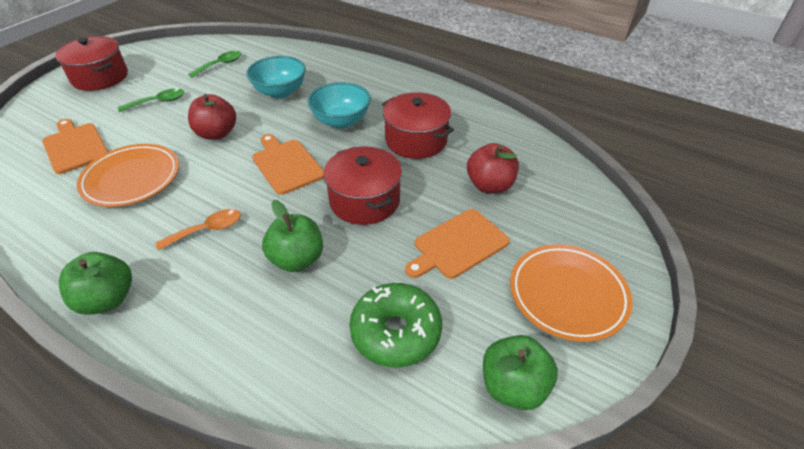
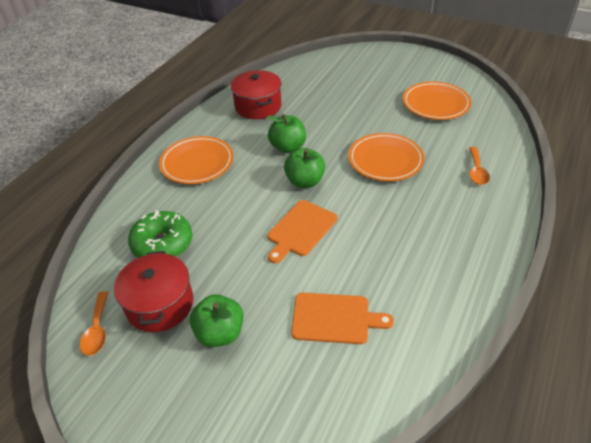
green spoon: [118,88,184,112] [188,51,241,78] = 2 -> none = 0
orange cutting board: [42,119,108,174] [252,134,324,195] [405,209,510,279] = 3 -> [267,200,338,263] [291,293,394,344] = 2
orange plate: [77,144,179,207] [510,244,633,342] = 2 -> [159,136,234,184] [348,133,424,181] [403,82,471,120] = 3
orange spoon: [155,209,241,250] = 1 -> [80,291,109,356] [469,147,490,185] = 2
red apple: [188,94,236,140] [467,143,519,193] = 2 -> none = 0
red pot: [55,36,128,91] [323,147,402,225] [382,92,454,159] = 3 -> [114,251,193,332] [231,70,282,119] = 2
turquoise bowl: [246,56,306,98] [307,82,371,129] = 2 -> none = 0

